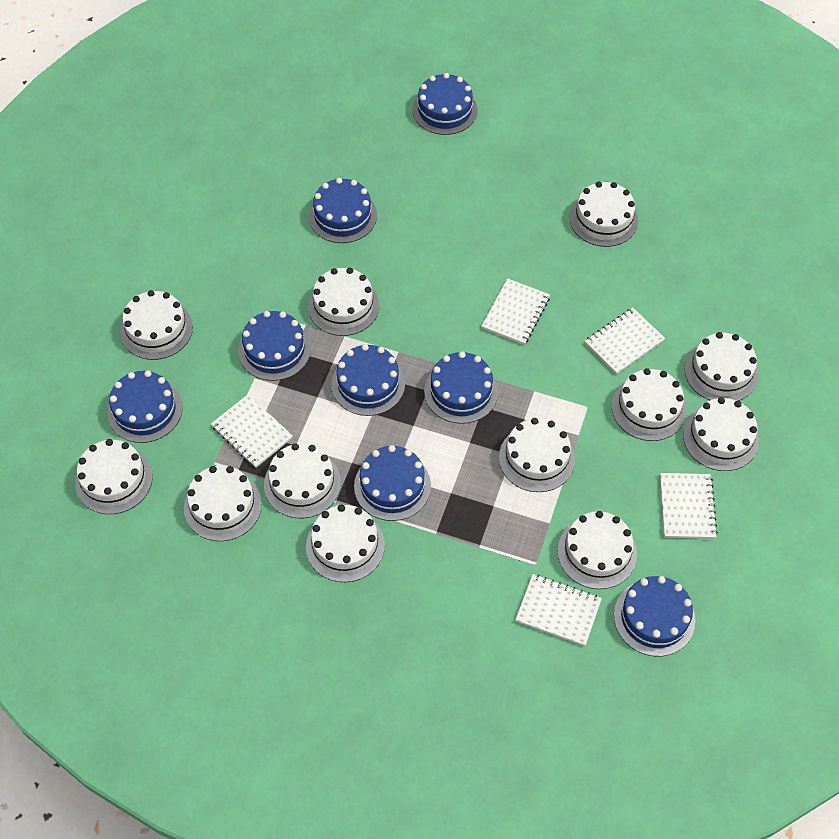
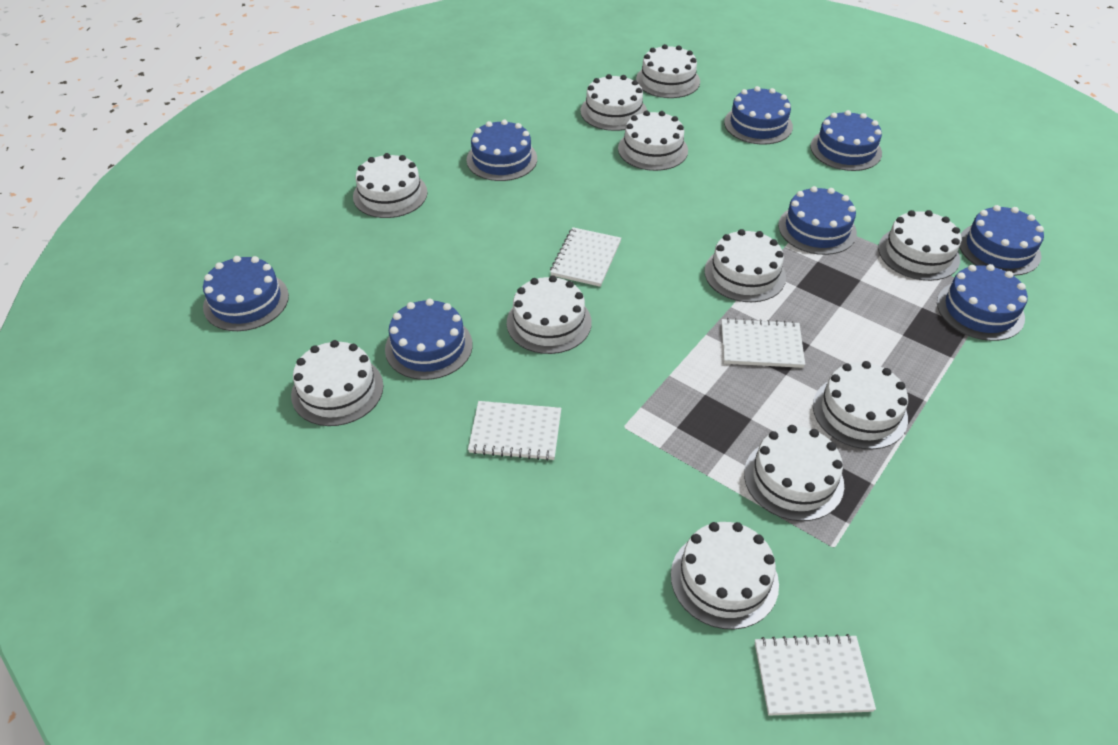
white cake: [75,439,153,514] [120,290,193,360] [184,465,262,541] [264,443,341,518] [306,505,385,582] [308,268,379,336] [499,418,575,492] [558,511,637,589] [570,182,638,247] [612,368,686,441] [683,397,759,471] [684,332,758,401] = 12 -> [291,340,384,426] [353,153,428,218] [507,275,592,354] [581,74,647,131] [618,111,688,171] [636,44,700,98] [671,522,779,629] [704,229,786,302] [744,425,844,521] [813,361,908,449] [878,210,961,281] = 11
white notebook: [211,395,293,468] [482,278,550,345] [515,574,602,646] [585,308,665,374] [660,473,718,539] = 5 -> [468,401,561,461] [550,227,621,287] [721,318,805,368] [755,634,876,716] = 4

